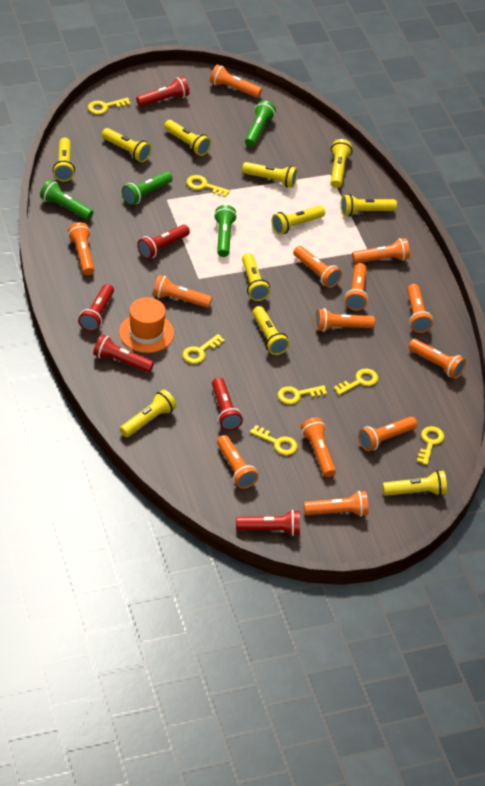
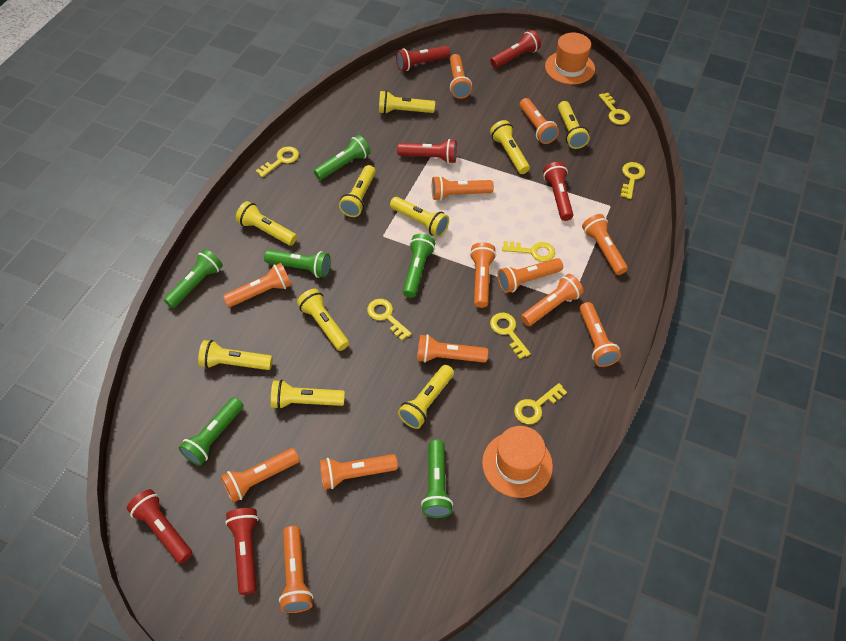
green flashlight: [40,180,93,220] [122,171,172,205] [214,205,237,257] [245,101,276,147] = 4 -> [164,249,223,308] [179,397,243,466] [264,250,331,278] [314,135,371,180] [403,234,436,298] [421,439,453,518] = 6
orange hat: [119,297,174,353] = 1 -> [482,426,553,498] [545,33,595,85] = 2
yellow flashlight: [53,138,75,182] [102,128,152,162] [120,390,177,437] [164,120,211,156] [242,162,298,188] [242,253,270,301] [253,306,290,355] [271,205,325,235] [331,139,352,188] [341,194,397,216] [382,470,447,496] = 11 -> [198,340,273,370] [236,201,297,246] [271,380,345,409] [297,289,349,351] [339,165,376,217] [379,90,435,114] [390,197,449,237] [398,365,454,429] [490,120,530,174] [558,101,590,149] = 10

